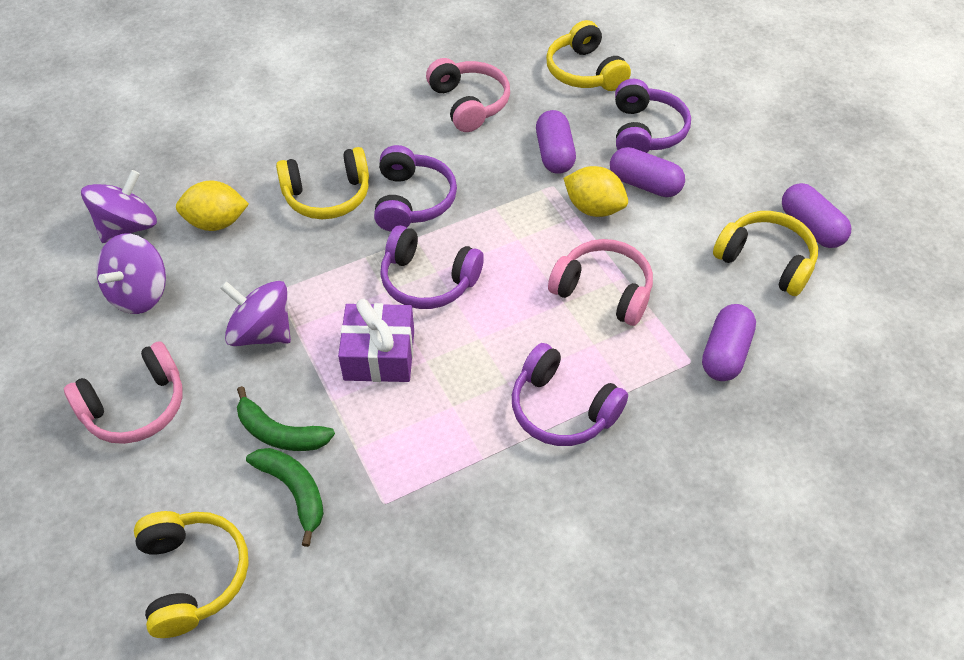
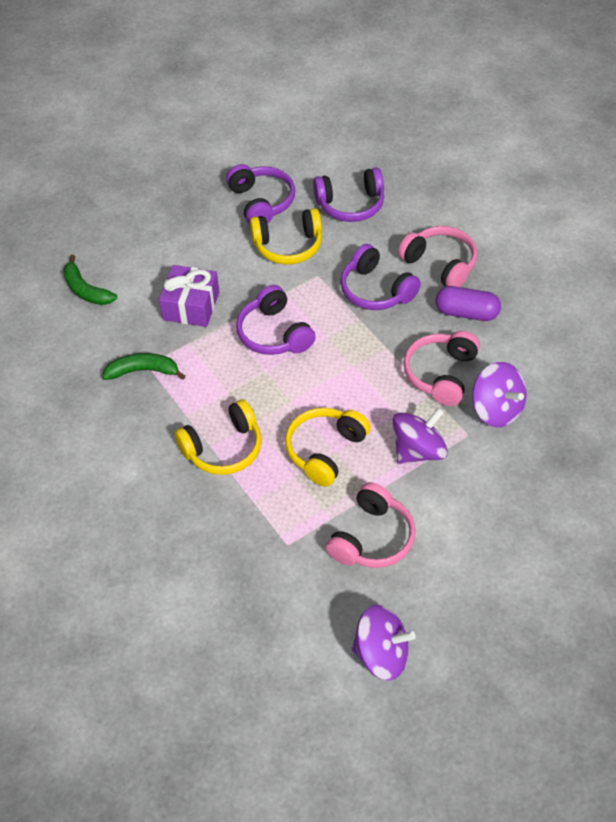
purple capsule: [536,110,576,174] [610,147,685,197] [702,304,756,381] [782,183,851,248] = 4 -> [436,286,501,321] = 1
yellow headphones: [134,511,249,638] [276,147,369,219] [546,20,631,91] [713,211,818,296] = 4 -> [174,400,262,475] [250,208,322,265] [285,408,371,487] = 3
yellow lemon: [176,180,249,231] [563,166,628,217] = 2 -> none = 0

